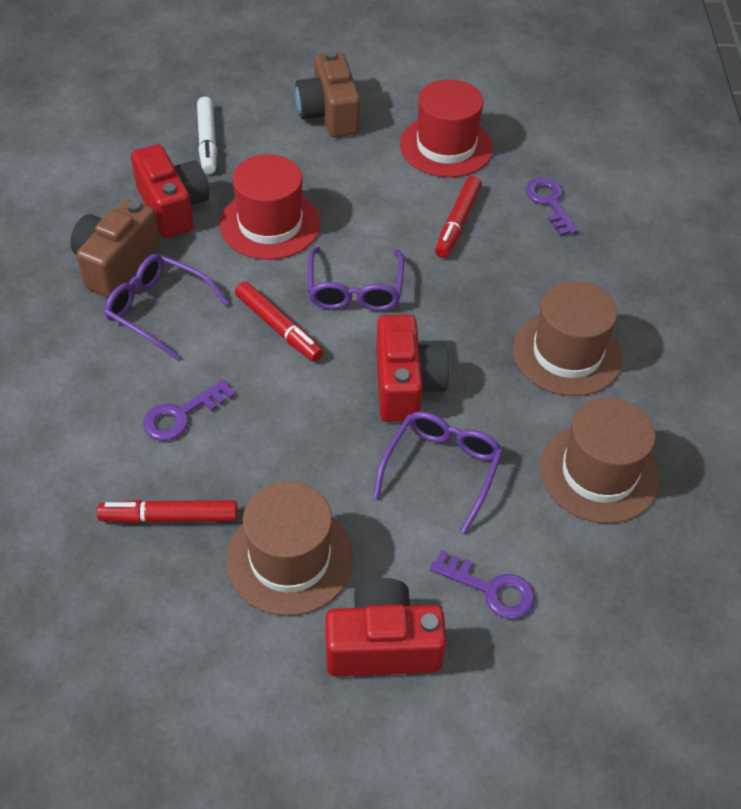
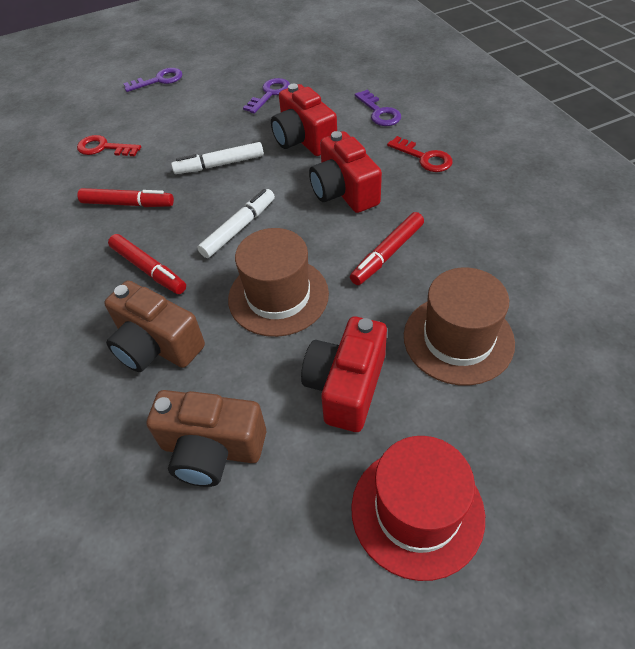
brown hat: [226,481,353,616] [513,281,623,396] [540,398,660,523] = 3 -> [228,228,329,337] [404,268,515,385] = 2
purple glasses: [104,254,229,360] [308,247,404,311] [373,411,503,534] = 3 -> none = 0
red hat: [220,154,321,260] [400,79,493,177] = 2 -> [351,436,485,581] = 1
red key: none = 0 -> [77,135,141,156] [387,136,453,172] = 2
white marker: [197,97,217,174] = 1 -> [171,142,264,174] [198,189,275,258] = 2

